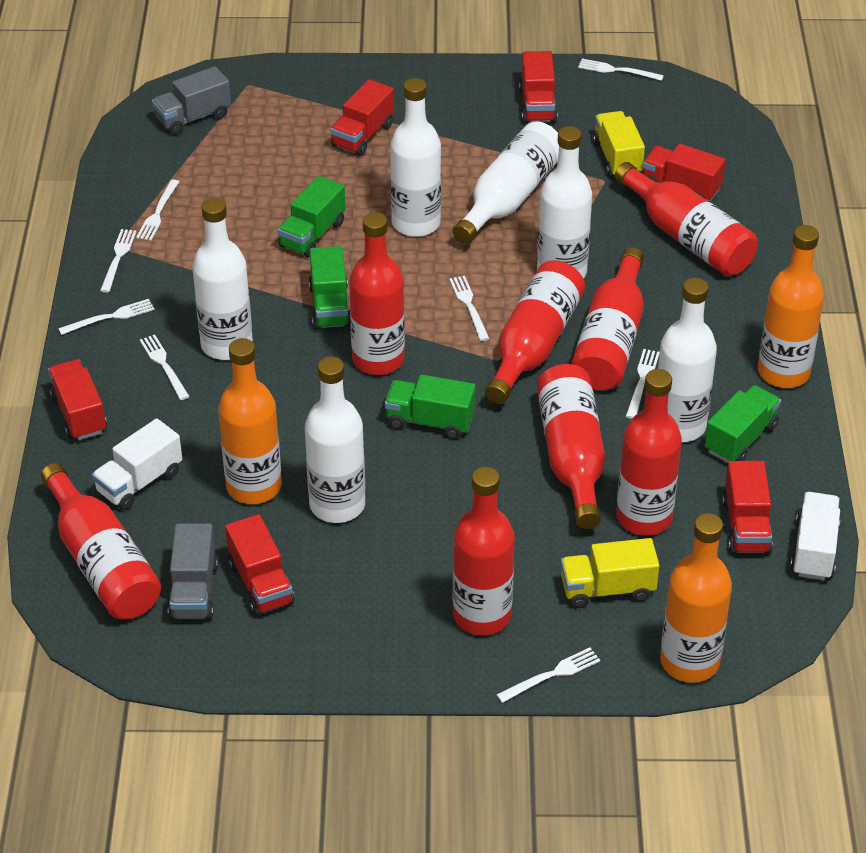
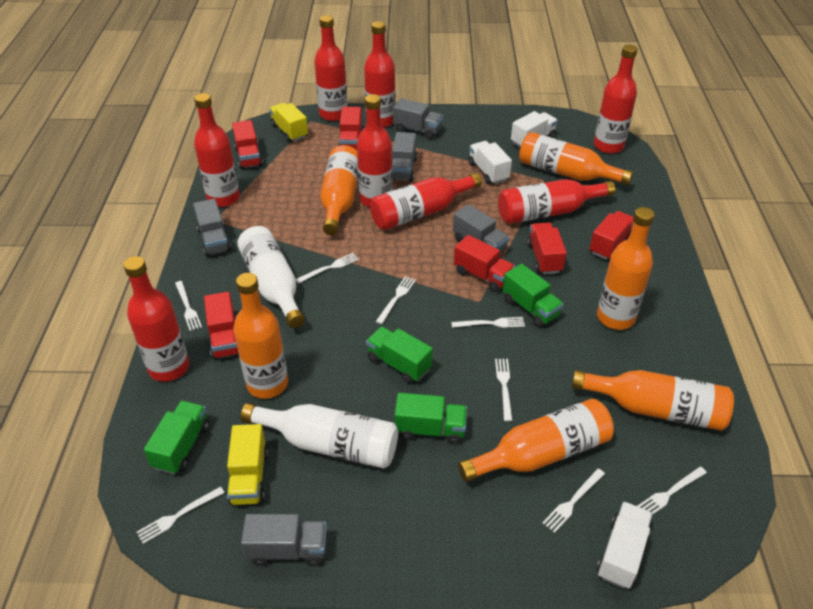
grey truck: [152,66,231,135] [168,524,218,620] = 2 -> [193,199,231,256] [241,514,327,566] [392,132,417,182] [393,98,443,139] [453,204,509,253] = 5
orange bottle: [218,338,282,504] [660,513,732,683] [758,225,824,388] = 3 -> [233,273,288,399] [320,145,358,235] [458,399,614,482] [519,132,633,186] [572,370,734,431] [597,207,655,330] = 6
white bottle: [192,198,253,360] [305,357,365,523] [390,78,441,237] [453,121,559,244] [537,126,592,279] [658,278,717,442] = 6 -> [237,226,305,328] [241,403,398,469] = 2
white truck: [92,418,182,510] [790,492,840,580] = 2 -> [468,141,512,184] [511,111,558,148] [597,501,653,589] = 3

